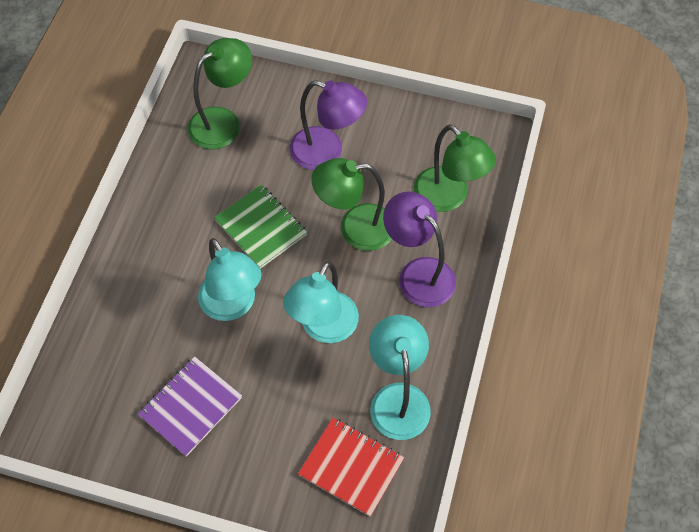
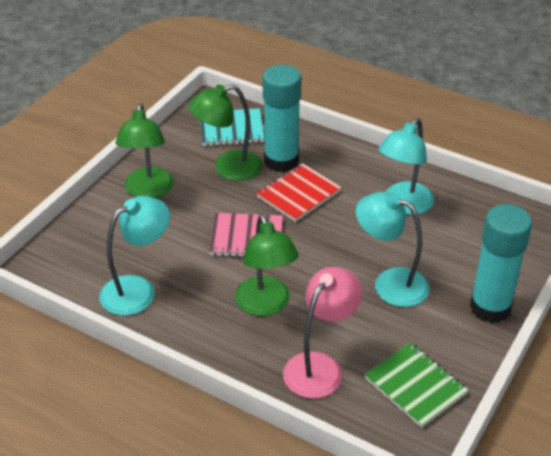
pink lamp: none = 0 -> [283,267,362,398] = 1
pink notebook: none = 0 -> [209,213,283,257] = 1
purple lamp: [290,80,367,170] [383,192,456,307] = 2 -> none = 0
purple notebook: [138,356,242,457] = 1 -> none = 0
turquoise glue stick: none = 0 -> [262,65,301,173] [470,204,532,323] = 2
turquoise notebook: none = 0 -> [200,108,265,146] = 1

